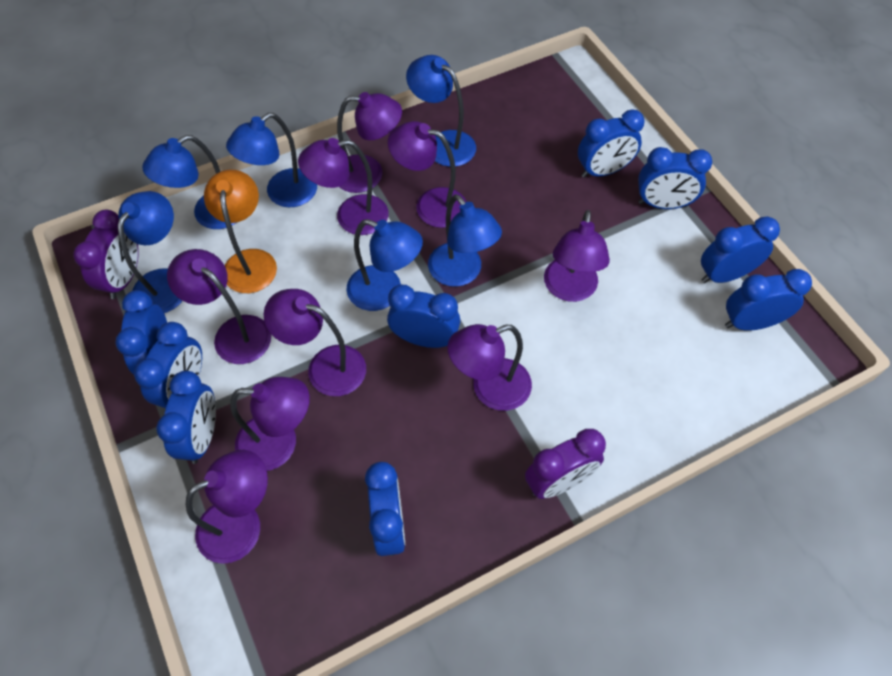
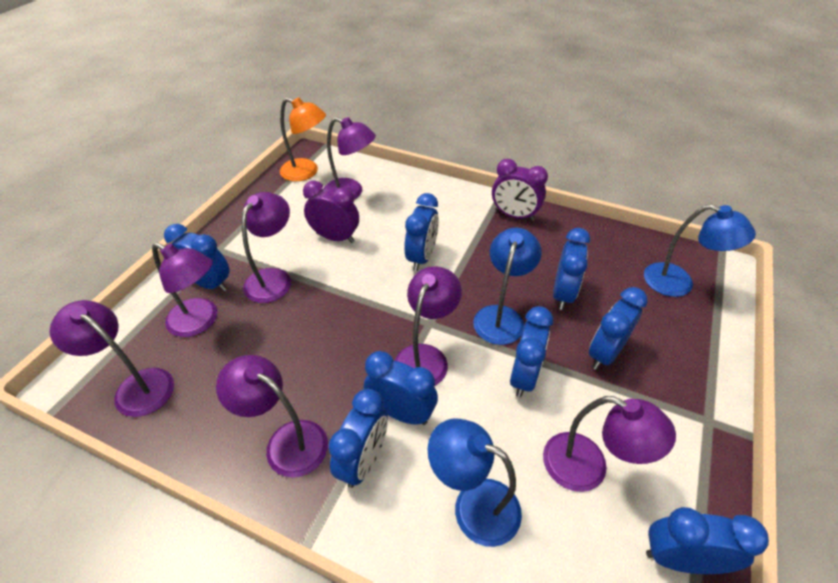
blue clock: [115,290,167,375] [134,322,202,408] [156,371,216,464] [365,462,405,556] [387,285,460,348] [578,109,644,178] [638,147,712,209] [701,216,780,283] [725,269,812,331] = 9 -> [164,224,230,292] [328,389,388,488] [364,351,438,425] [404,193,439,271] [510,306,553,397] [553,228,590,310] [589,287,648,370] [646,507,769,574] = 8
blue lamp: [118,191,182,313] [142,135,237,229] [226,113,317,207] [346,219,423,311] [406,55,476,167] [428,194,502,287] = 6 -> [428,418,522,547] [473,227,542,345] [644,204,756,297] = 3
purple lamp: [167,249,271,364] [186,450,268,564] [230,377,310,471] [264,289,366,396] [298,138,389,235] [337,92,402,193] [388,121,466,228] [447,324,532,411] [544,210,610,302] = 9 -> [49,300,174,417] [152,243,217,337] [216,355,328,478] [242,192,291,303] [324,117,376,200] [395,266,462,386] [543,396,676,492] = 7

